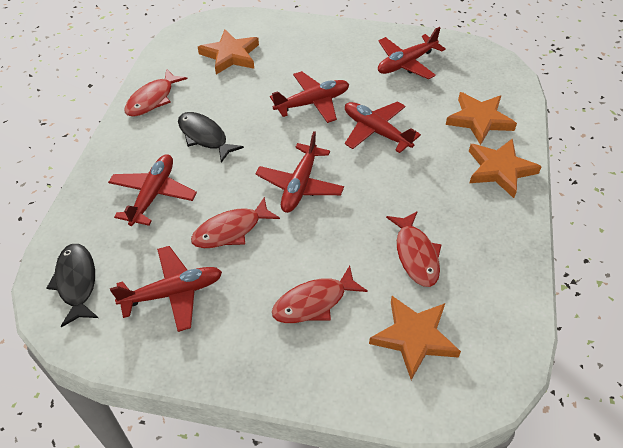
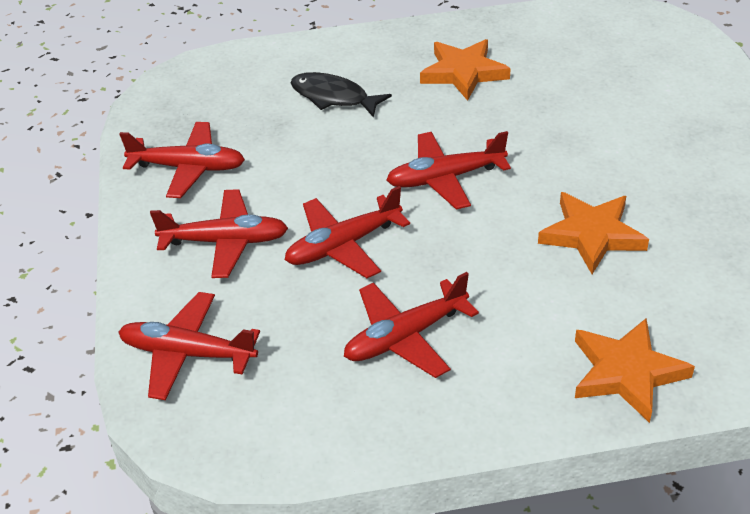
black fish: [47,244,98,327] [178,112,244,163] = 2 -> [290,72,392,118] = 1
orange star: [198,29,259,75] [369,296,461,380] [445,92,517,145] [469,138,542,198] = 4 -> [420,39,511,101] [538,192,649,274] [575,318,695,423] = 3
red fish: [124,69,187,117] [191,197,280,248] [272,265,368,323] [386,211,442,287] = 4 -> none = 0

